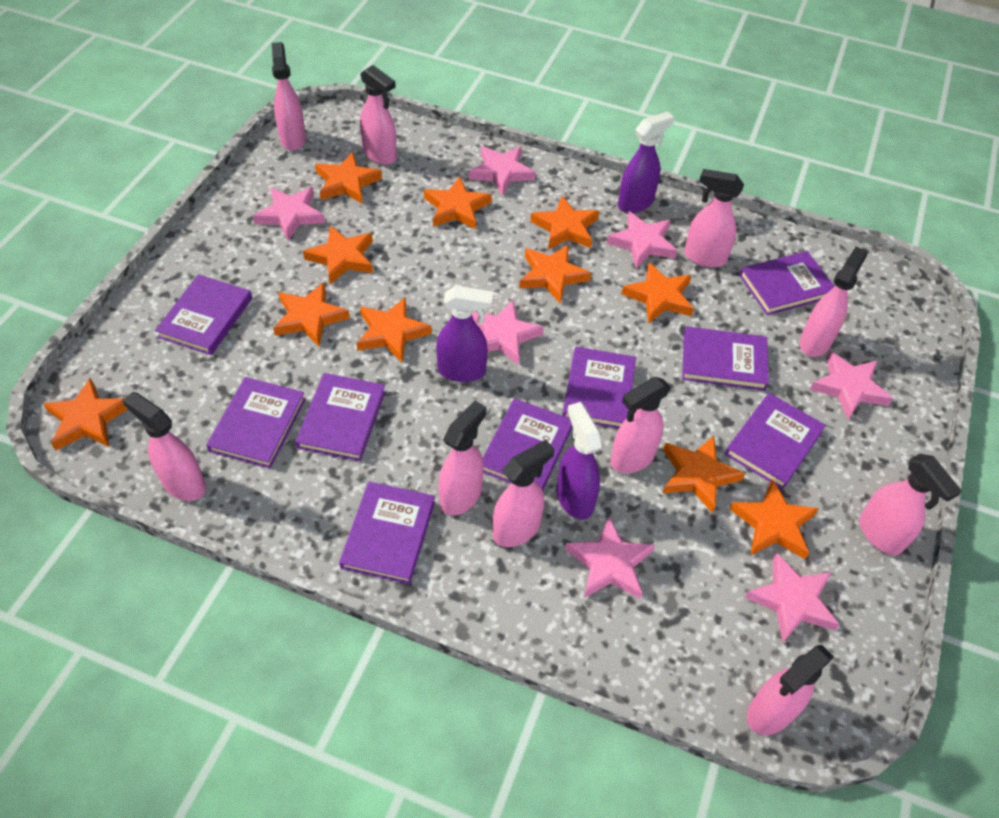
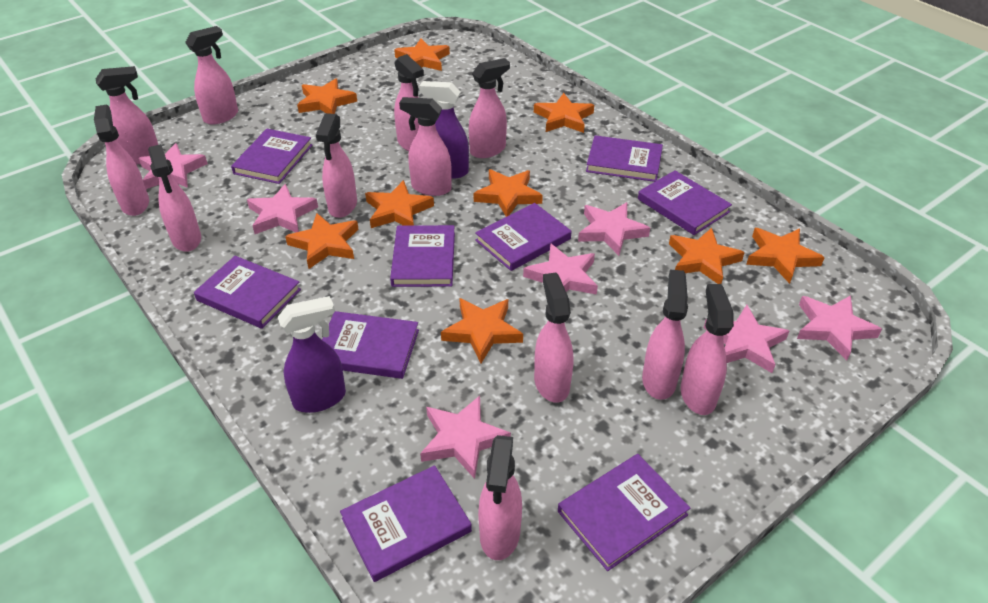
orange star: [43,378,127,451] [273,282,350,347] [303,225,373,284] [315,152,382,204] [356,297,432,362] [424,176,492,230] [519,245,591,303] [530,196,599,250] [621,262,694,324] [663,436,745,513] [730,479,819,559] = 11 -> [285,213,359,269] [297,78,357,114] [365,180,434,228] [394,38,450,71] [441,298,523,364] [474,169,543,217] [534,93,594,133] [669,228,745,284] [746,228,825,284] = 9
pink spray bottle: [122,392,206,501] [272,42,306,151] [360,65,397,165] [438,400,487,516] [493,440,554,547] [610,377,671,473] [684,169,744,267] [747,645,834,735] [800,247,867,357] [859,454,962,555] = 10 -> [94,104,149,216] [96,66,158,165] [148,144,201,252] [185,26,238,125] [316,113,357,218] [394,54,424,151] [399,97,452,196] [469,58,510,158] [478,435,522,560] [534,273,573,403] [642,269,688,400] [681,284,734,415] = 12
purple spray bottle: [436,286,493,382] [557,402,602,520] [618,111,674,213] = 3 -> [278,296,346,413] [419,81,469,179] = 2

